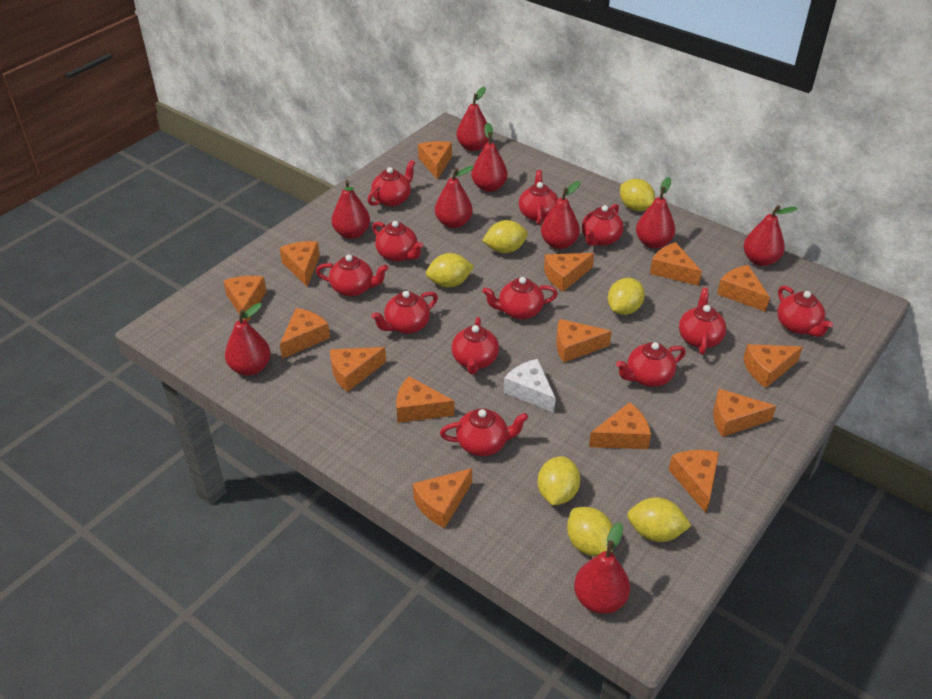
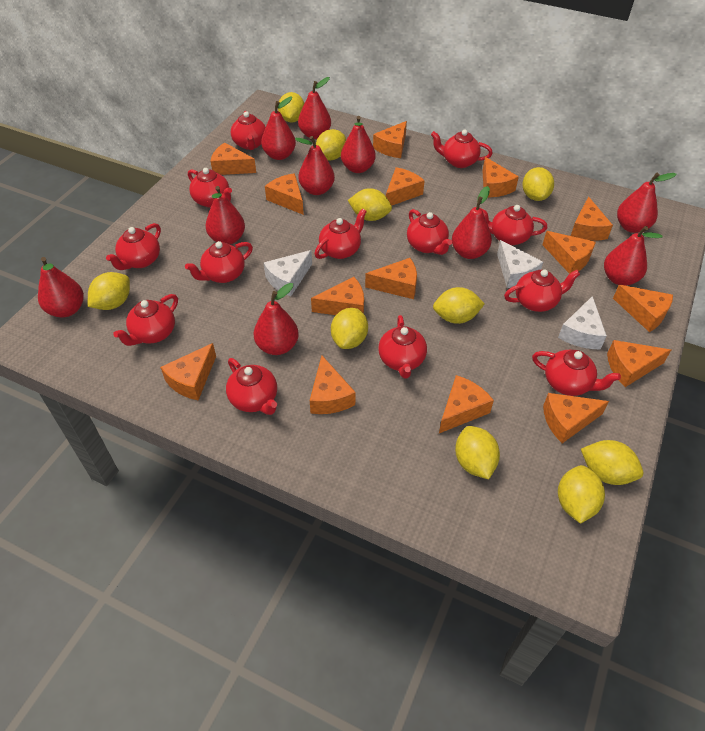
red pear: [225,303,270,376] [332,180,370,239] [435,166,474,228] [457,87,489,151] [471,123,508,192] [541,181,580,249] [574,522,630,614] [636,177,675,249] [743,205,798,266] = 9 -> [38,257,84,318] [205,186,245,244] [254,283,299,355] [261,97,296,160] [295,136,335,195] [298,77,331,139] [341,116,376,173] [452,186,492,259] [604,226,662,286] [617,173,677,233] = 10
red teapot: [316,254,388,297] [367,160,415,207] [371,291,438,334] [372,221,423,262] [440,408,528,456] [452,317,499,374] [482,277,558,320] [519,170,558,225] [582,204,624,246] [616,342,686,387] [679,288,726,355] [777,286,833,337] = 12 -> [106,223,161,270] [113,294,178,346] [185,241,253,283] [188,168,232,207] [226,358,277,415] [231,111,265,150] [314,208,367,259] [378,315,427,378] [407,209,452,255] [431,130,493,168] [481,205,547,245] [504,270,580,312] [532,350,621,396] = 13
white cheese: [503,359,556,413] = 1 -> [263,250,312,296] [497,240,543,288] [558,296,607,349] = 3
yellow lemon: [426,253,474,287] [482,220,528,253] [538,456,580,505] [567,507,613,557] [608,278,645,315] [620,179,655,211] [627,497,691,542] = 7 -> [88,272,130,310] [278,92,304,123] [316,129,346,160] [331,308,368,349] [348,188,392,221] [433,287,485,324] [455,426,500,479] [522,167,554,201] [558,465,605,524] [581,440,643,485] = 10

